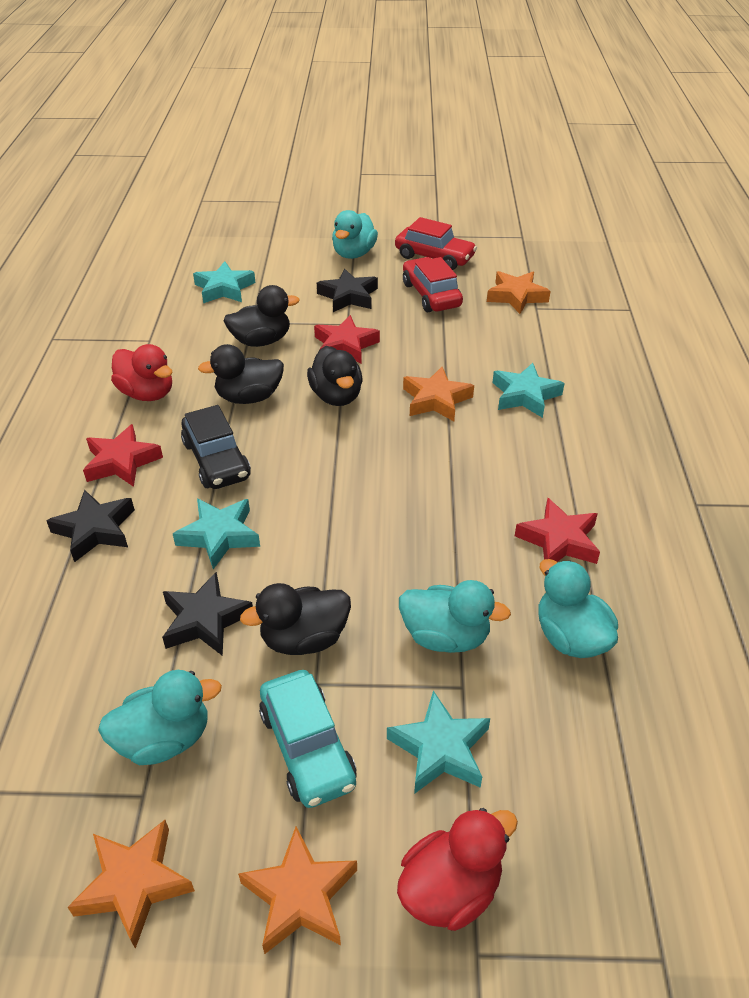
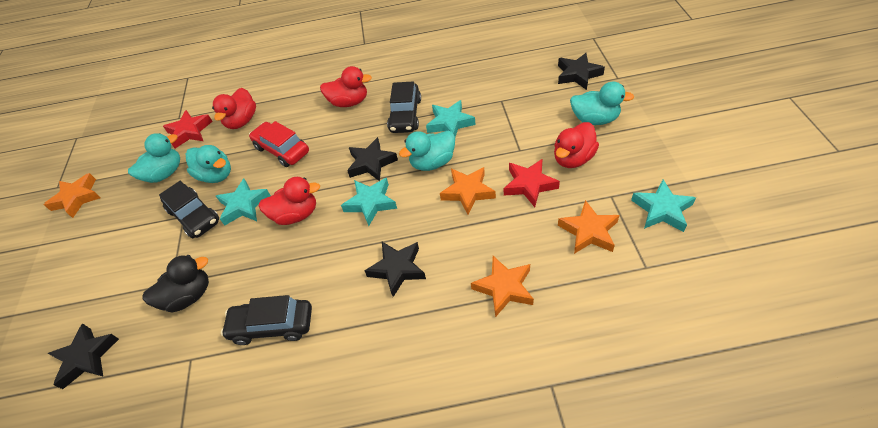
black car: [181,405,251,489] = 1 -> [159,181,219,238] [221,295,312,345] [387,82,421,133] = 3
black duck: [198,344,284,404] [223,285,300,347] [240,583,351,655] [307,346,363,406] = 4 -> [142,255,209,313] = 1
black star: [46,490,135,562] [162,572,253,656] [317,269,378,312] = 3 -> [47,324,119,389] [347,137,398,181] [365,242,426,297] [558,53,605,90] = 4
red car: [395,217,477,270] [403,257,463,312] = 2 -> [249,121,309,167] = 1
red duck: [111,344,172,401] [397,808,518,931] = 2 -> [212,88,256,129] [258,177,320,225] [320,66,372,107] [554,122,599,168] = 4
red star: [83,424,163,487] [314,315,380,364] [515,498,600,564] = 3 -> [163,110,213,148] [504,159,560,207] = 2
turquoise car: [259,670,357,808] = 1 -> none = 0

